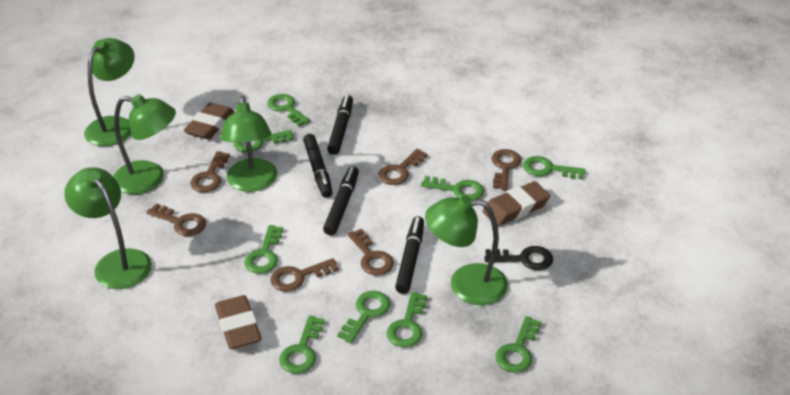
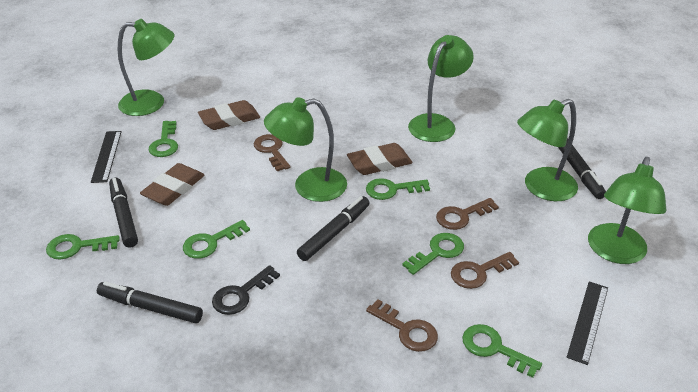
black ruler: none = 0 -> [91,131,122,183] [567,281,608,365] = 2
brown key: [147,203,206,236] [190,151,230,192] [270,258,339,292] [348,229,394,275] [379,149,428,185] [491,149,521,190] = 6 -> [254,134,291,171] [366,299,438,352] [436,198,499,230] [451,252,519,289] = 4
green key: [234,130,294,152] [244,225,283,274] [267,94,310,126] [279,315,324,374] [337,291,390,343] [387,292,427,347] [421,176,484,200] [495,316,541,373] [523,156,585,179] = 9 -> [46,234,120,260] [149,121,178,157] [183,220,250,259] [366,178,430,200] [402,233,464,275] [462,324,542,378] = 6

